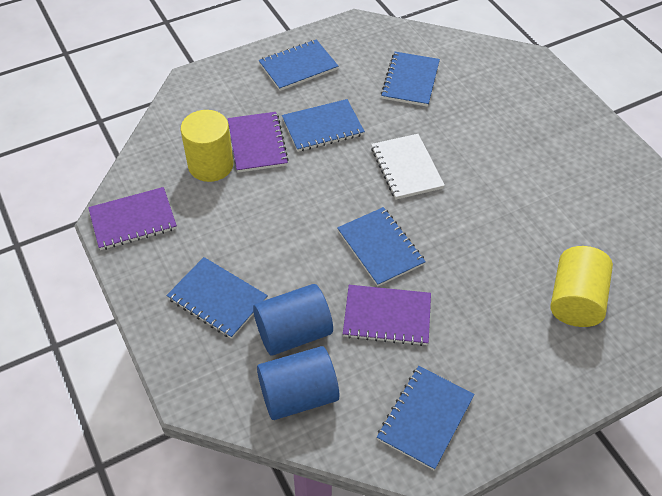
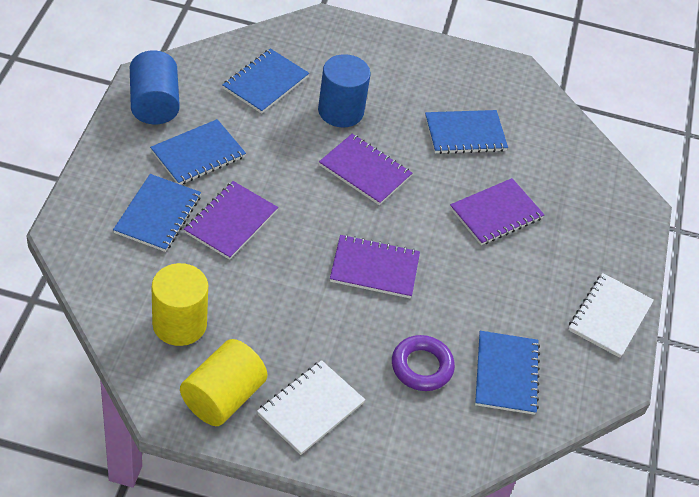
blue notebook: [166,257,268,339] [259,39,338,91] [282,99,365,152] [337,207,426,287] [377,366,475,470] [381,52,440,107] = 6 -> [113,174,201,252] [150,119,246,185] [222,48,309,114] [425,110,508,154] [475,331,540,415] = 5
purple notebook: [88,187,177,250] [228,112,289,173] [343,285,431,346] = 3 -> [184,181,278,260] [319,134,412,205] [330,235,420,299] [450,178,544,245] = 4
purple ring: none = 0 -> [392,335,455,391] = 1
white notebook: [371,134,445,200] = 1 -> [257,360,365,455] [568,273,654,358] = 2

